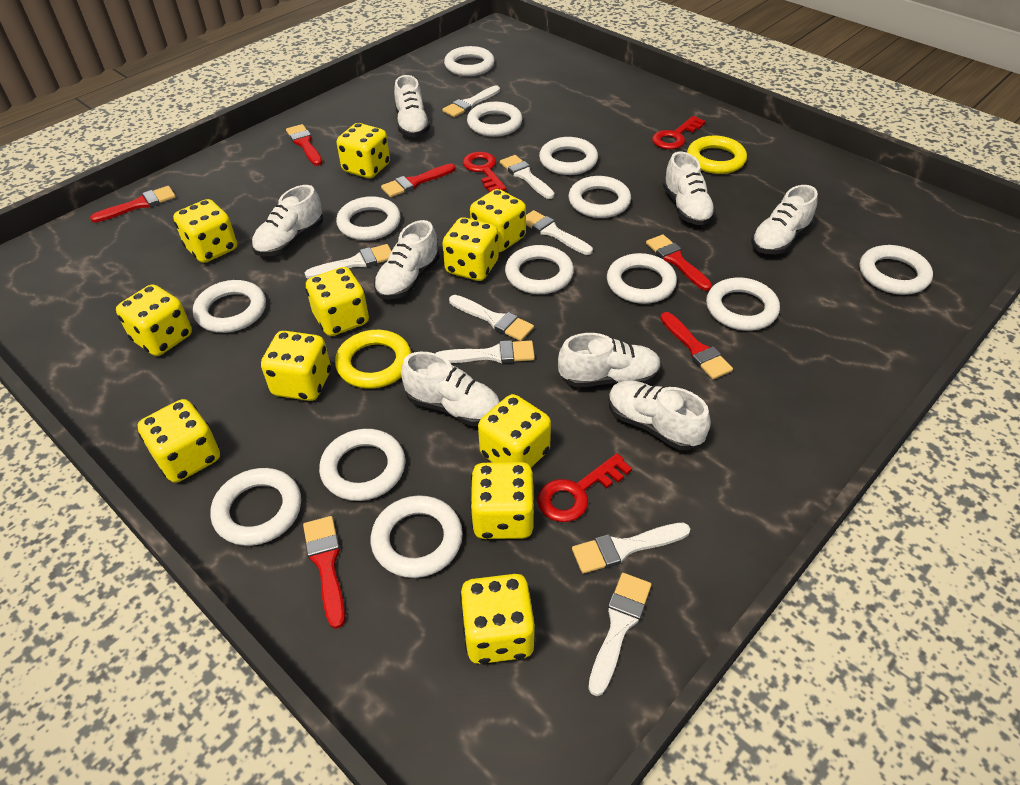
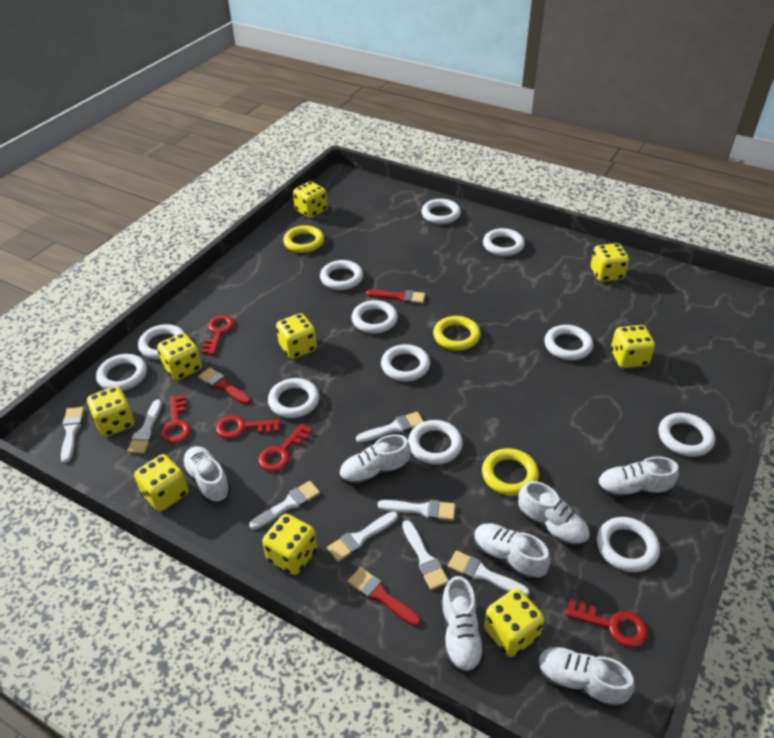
red brush: [90,186,176,223] [286,124,322,166] [303,516,345,629] [381,164,456,197] [646,234,712,291] [660,312,733,379] = 6 -> [198,367,251,405] [348,567,421,627] [366,290,425,304] = 3
red key: [463,152,507,192] [537,453,632,522] [652,116,706,149] = 3 -> [161,395,191,444] [201,315,235,355] [216,415,281,439] [258,423,312,471] [565,599,648,647] = 5
white ring: [193,280,266,333] [210,468,301,546] [319,429,405,501] [336,196,401,241] [371,495,463,578] [444,46,495,76] [467,102,522,137] [505,245,574,294] [539,137,598,175] [569,176,631,218] [607,253,677,304] [706,277,780,331] [859,245,933,295] = 13 -> [96,354,147,391] [138,324,185,360] [268,378,319,418] [320,260,363,290] [352,300,398,334] [381,344,430,382] [408,420,463,465] [421,199,461,224] [483,228,525,256] [544,325,593,360] [597,517,660,572] [659,413,715,457] = 12
white shoe: [252,185,323,256] [374,220,439,300] [394,75,430,137] [401,352,500,426] [558,333,661,387] [608,380,711,450] [663,152,716,225] [751,185,818,254] = 8 -> [182,446,231,503] [339,434,411,487] [441,576,485,674] [474,523,550,580] [518,481,590,547] [538,647,635,709] [597,456,679,499] = 7
yellow dice: [116,284,192,356] [137,399,220,483] [173,199,237,263] [261,331,331,401] [306,267,369,336] [337,123,390,178] [442,217,499,281] [460,574,535,664] [470,189,526,252] [470,462,535,539] [478,394,551,467] = 11 -> [87,386,135,437] [134,454,188,511] [157,333,202,380] [262,514,317,575] [276,313,317,359] [293,181,327,218] [484,588,544,657] [591,243,629,282] [611,325,655,368] = 9
yellow ring: [335,330,411,389] [687,136,747,174] = 2 -> [283,225,324,253] [433,316,481,351] [482,448,539,496] = 3

